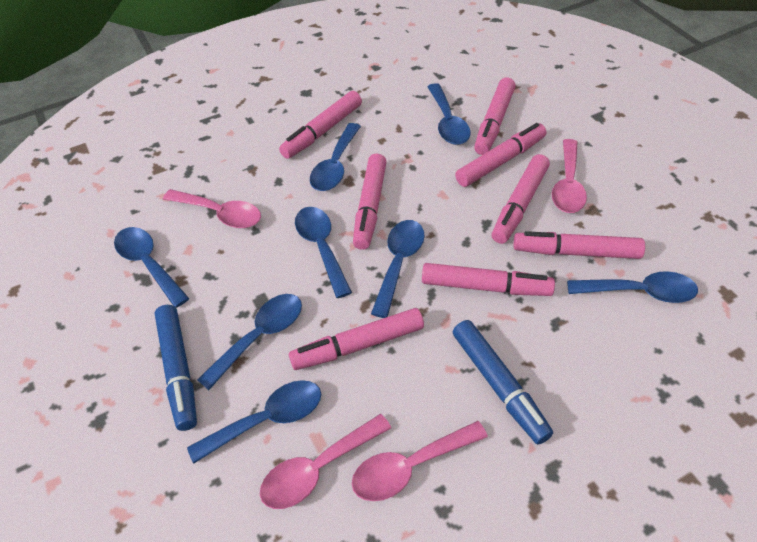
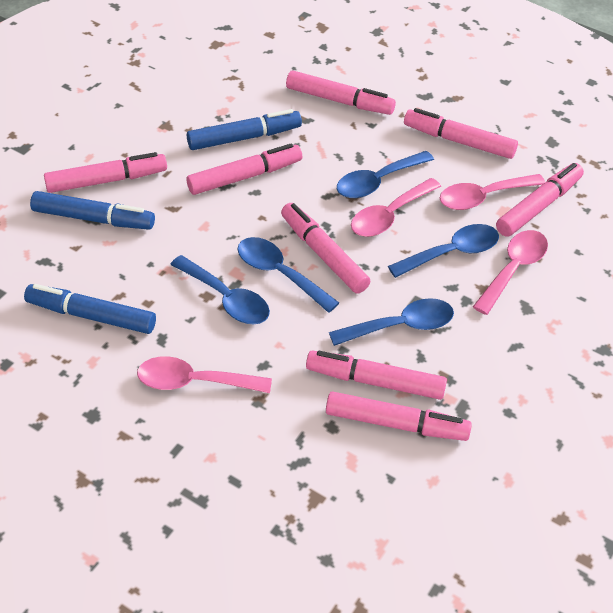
blue marker: [154,305,197,431] [453,320,553,445] = 2 -> [24,284,156,334] [30,191,155,230] [187,109,302,150] = 3
blue spoon: [114,227,189,308] [187,380,321,464] [197,294,302,390] [295,207,352,298] [310,123,361,191] [371,220,425,318] [427,83,471,145] [567,271,698,303] = 8 -> [170,255,270,324] [238,237,339,313] [329,298,454,346] [337,151,434,198] [388,224,499,278] = 5

